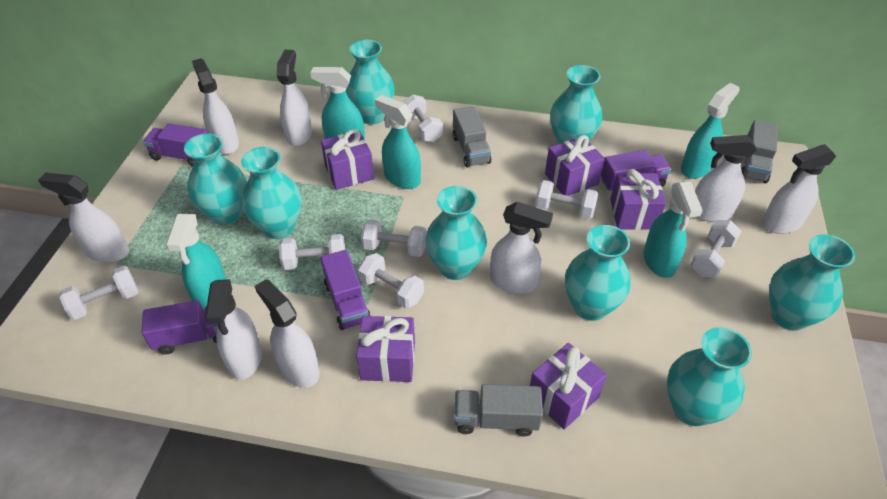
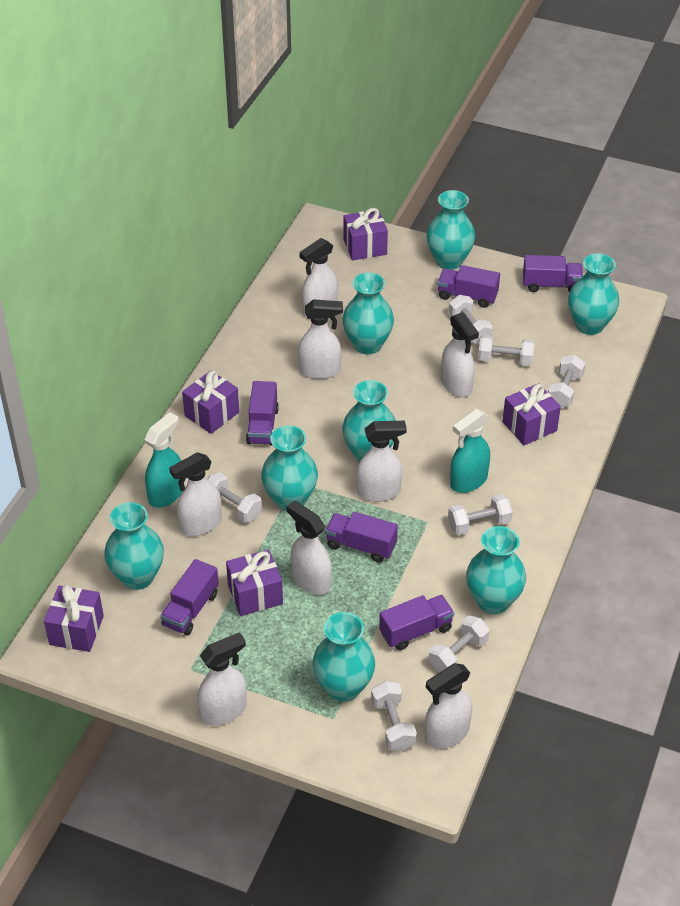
grey truck: [453,106,491,168] [454,384,543,436] [741,120,778,183] = 3 -> none = 0
purple truck: [142,300,218,354] [143,123,208,166] [321,250,371,330] [601,150,671,191] = 4 -> [160,559,219,635] [246,381,279,445] [325,512,398,562] [379,595,454,650] [438,265,500,308] [523,255,583,292] = 6
turquoise spray bottle: [166,214,226,310] [310,67,365,139] [375,95,421,189] [643,182,703,278] [681,83,740,179] = 5 -> [145,412,183,508] [450,409,490,493] = 2

